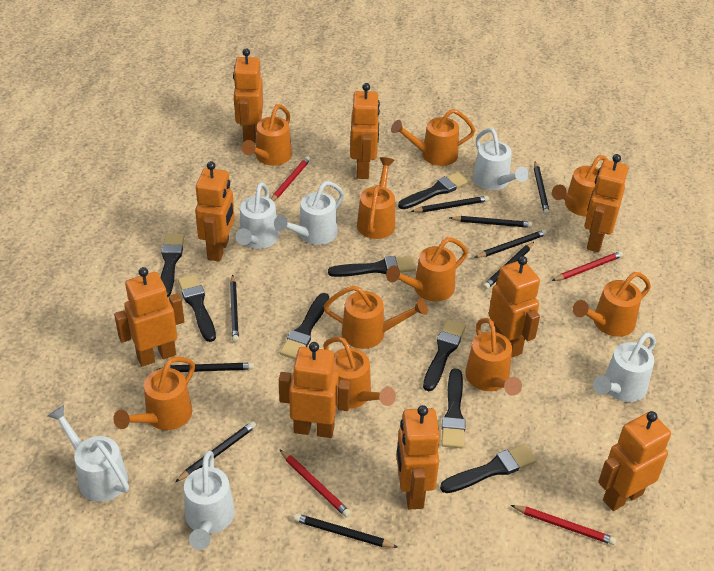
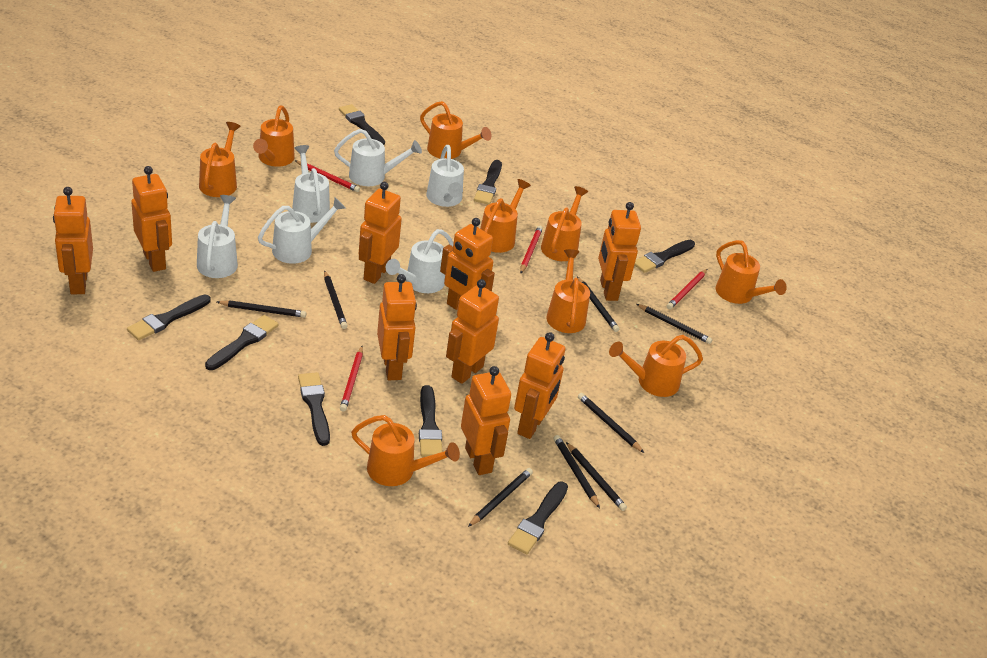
black pencil: [157,363,254,372] [175,421,257,482] [230,275,239,342] [293,514,398,548] [410,196,489,212] [450,216,533,228] [474,230,547,258] [483,242,534,289] [534,162,550,215] = 9 -> [217,300,306,318] [324,270,348,329] [468,468,533,527] [554,435,600,508] [566,442,627,511] [577,277,619,332] [578,393,644,453] [636,304,712,344] = 8
orange watering can: [113,357,195,430] [242,104,292,166] [323,286,428,349] [323,337,396,409] [357,157,395,239] [386,237,468,301] [391,109,475,166] [465,318,522,396] [552,155,608,216] [573,272,651,337] = 10 -> [199,122,241,197] [253,105,295,167] [351,415,460,486] [420,101,491,159] [480,179,531,253] [541,186,588,261] [546,249,590,333] [609,335,703,397] [716,240,787,304] = 9

